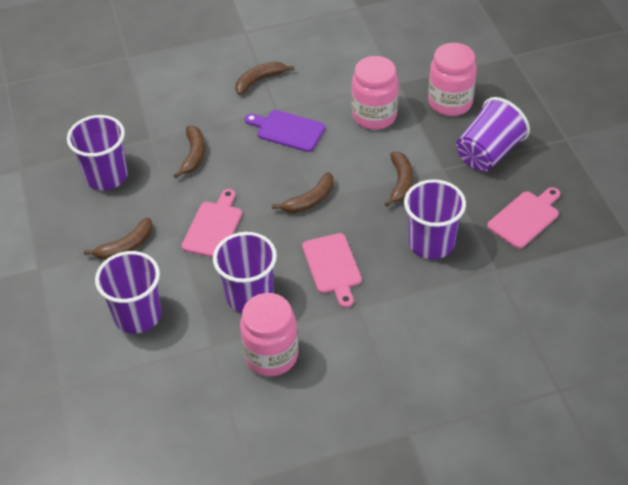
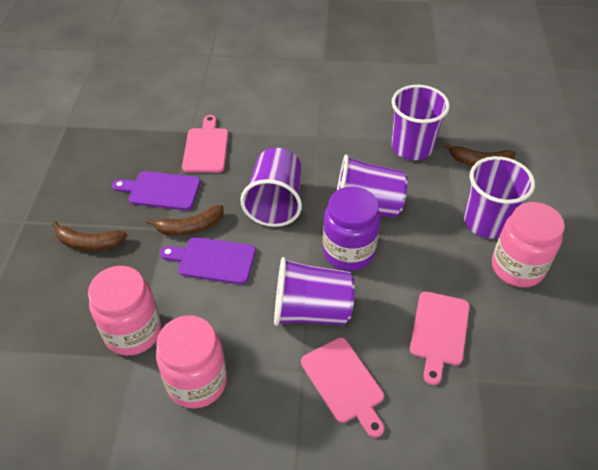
brown banana: [84,217,153,260] [174,126,205,178] [235,62,294,95] [272,172,334,213] [385,152,413,207] = 5 -> [52,221,127,251] [146,205,223,236] [443,143,516,166] = 3
purple cutting board: [245,110,325,152] = 1 -> [112,171,201,210] [160,237,256,284] = 2
purple jar: none = 0 -> [323,186,380,271] = 1

